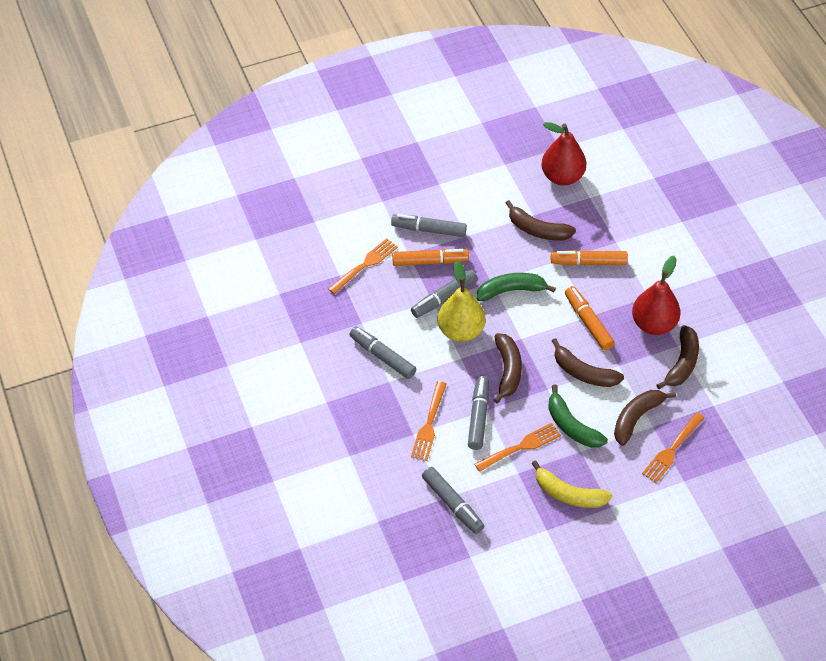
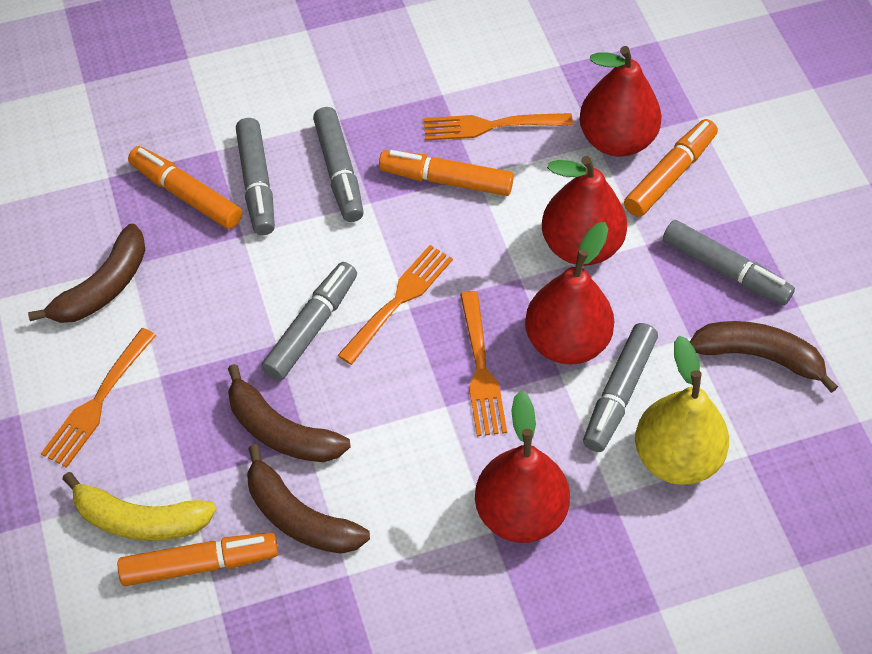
brown banana: [494,333,522,403] [506,200,576,240] [552,338,624,387] [614,390,676,446] [657,325,699,389] = 5 -> [28,223,145,323] [228,364,351,462] [247,444,370,554] [690,321,838,393] = 4
green banana: [477,273,556,301] [548,385,608,448] = 2 -> none = 0
orange marker: [392,249,469,266] [551,250,628,266] [565,286,615,350] = 3 -> [118,533,278,586] [128,146,242,229] [379,150,514,196] [624,119,718,217] = 4
red pear: [541,122,586,186] [632,256,681,335] = 2 -> [475,391,570,543] [525,222,614,365] [542,156,627,266] [579,46,662,157] = 4

